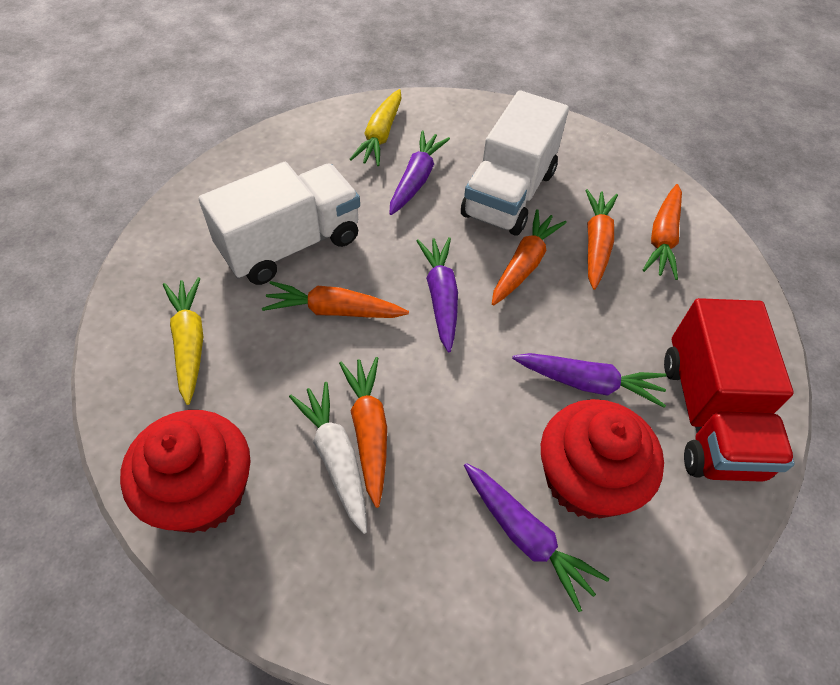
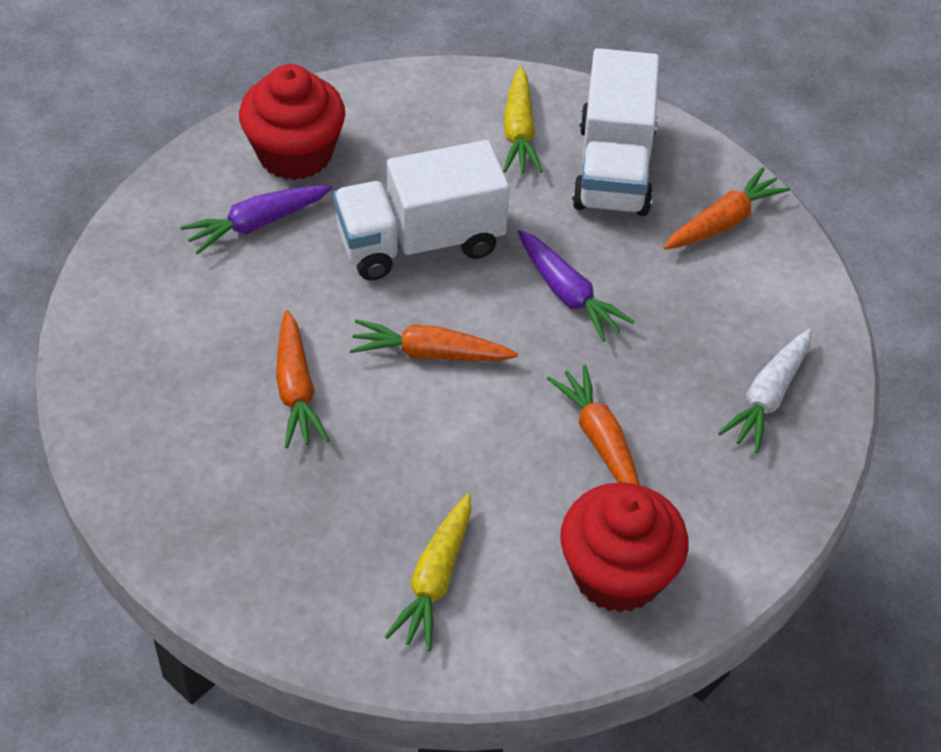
orange carrot: [262,281,409,318] [339,357,387,508] [492,209,567,305] [585,189,618,290] [643,184,682,280] = 5 -> [276,310,330,448] [350,319,518,361] [547,365,640,485] [663,167,790,250] = 4
purple carrot: [389,131,450,215] [417,237,458,352] [464,463,609,612] [512,353,667,408] = 4 -> [180,185,333,255] [518,230,635,342] = 2
red truck: [664,298,795,482] = 1 -> none = 0

